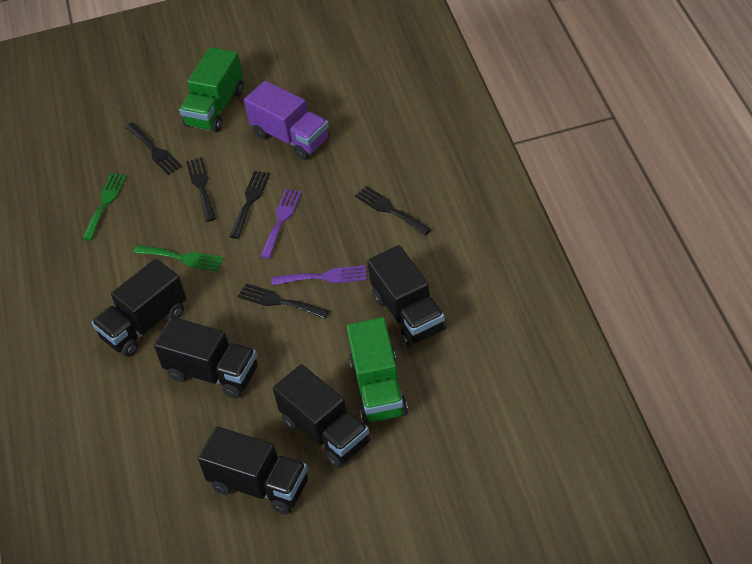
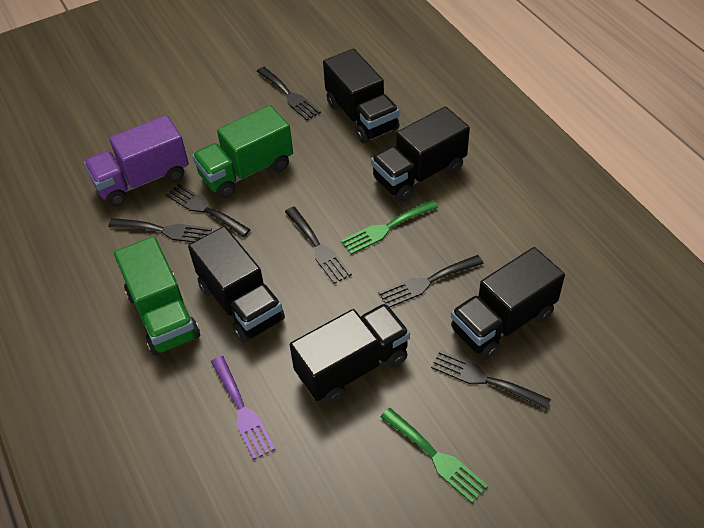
black fork: [125,122,182,175] [186,157,216,222] [229,171,270,239] [238,284,329,319] [355,186,431,236] = 5 -> [108,218,212,242] [166,183,251,237] [257,67,321,120] [285,207,352,284] [379,255,484,307] [431,350,551,410] = 6
purple fork: [260,189,302,259] [271,265,367,285] = 2 -> [211,356,275,460] = 1

